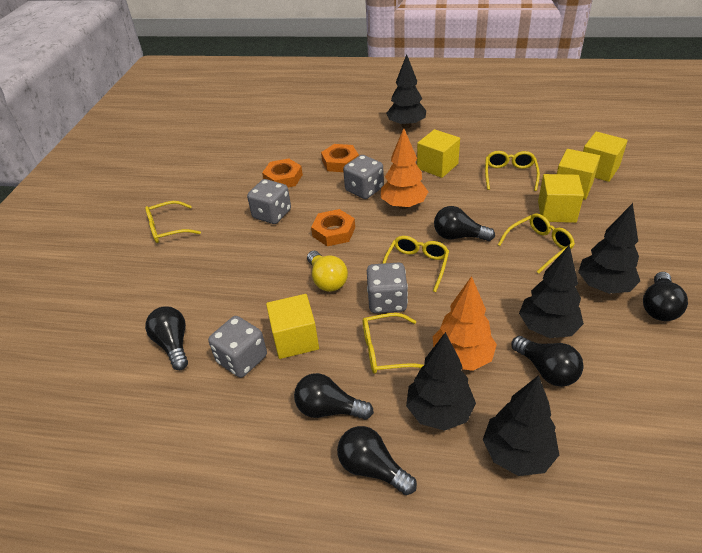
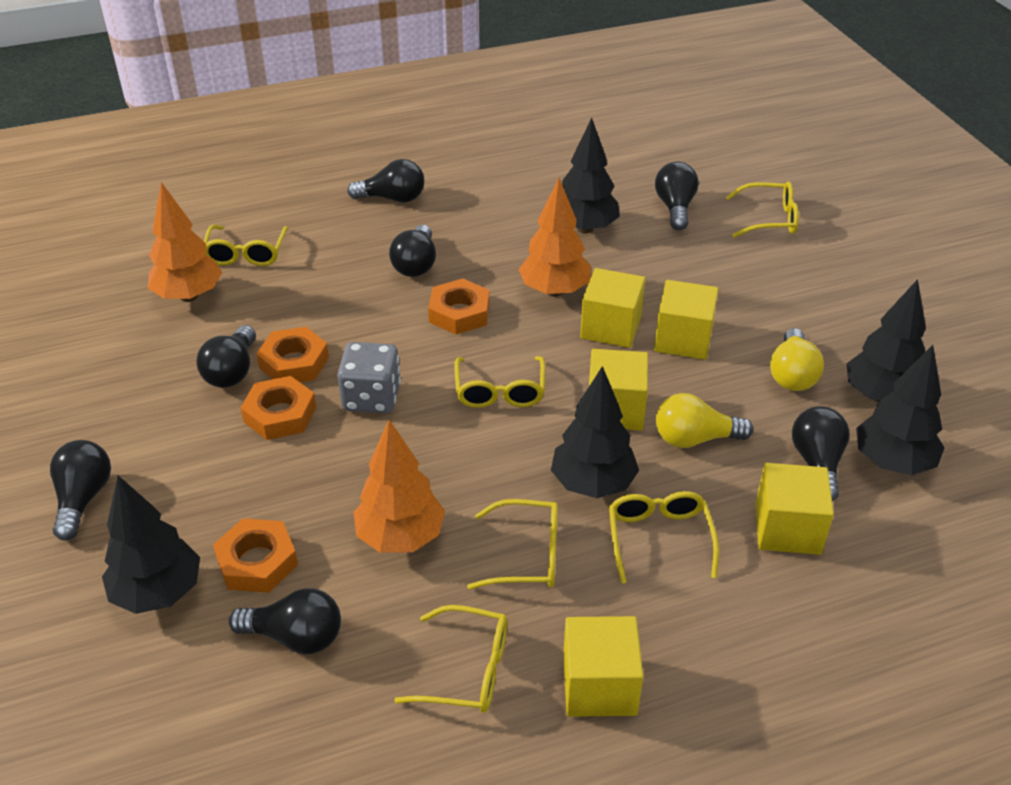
black light bulb: [145,306,188,370] [294,373,374,420] [337,426,417,495] [434,206,495,241] [512,336,584,387] [643,272,688,321] = 6 -> [50,440,111,541] [196,325,256,388] [229,588,341,654] [347,159,424,203] [389,225,436,277] [655,162,698,230] [792,406,850,501] = 7
grey dice: [208,316,267,378] [247,179,291,224] [343,155,384,199] [367,262,408,313] = 4 -> [337,342,401,414] = 1
orange nut: [262,159,303,187] [311,209,355,246] [321,144,359,172] = 3 -> [213,519,298,593] [241,376,316,440] [256,327,329,382] [428,278,490,335] = 4
orange tree: [381,128,428,209] [433,276,497,371] = 2 -> [148,182,222,302] [353,419,445,553] [518,178,591,297] = 3
yellow glasses: [145,201,201,243] [363,313,424,374] [382,236,449,292] [485,151,540,191] [498,213,575,273] = 5 -> [204,225,289,266] [394,605,508,713] [454,356,545,408] [467,499,558,589] [609,491,719,584] [726,181,799,238] = 6
yellow light bulb: [307,251,348,292] = 1 -> [656,393,753,448] [770,328,824,391] = 2

